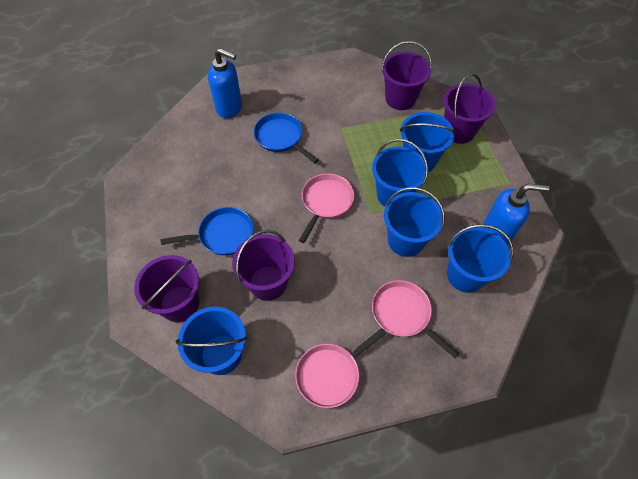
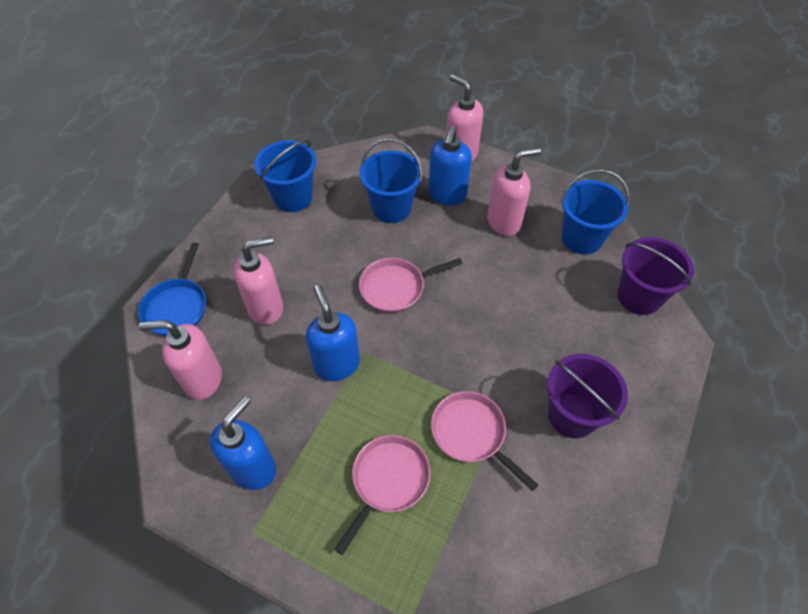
blue bucket: [175,307,247,375] [372,139,428,207] [384,187,445,257] [400,112,456,172] [447,224,513,293] = 5 -> [254,140,316,212] [360,138,422,223] [561,169,630,255] = 3
blue pan: [161,207,253,255] [254,113,318,163] = 2 -> [138,242,206,336] = 1
blue soap dispenser: [208,48,242,118] [483,184,549,246] = 2 -> [210,396,276,490] [306,285,360,381] [429,126,472,205] = 3
pink soap dispenser: none = 0 -> [139,320,222,400] [234,236,283,325] [446,74,483,162] [487,147,541,236] = 4
purple bucket: [134,255,200,322] [232,230,295,301] [381,41,432,110] [443,74,496,144] = 4 -> [547,354,628,438] [618,237,694,315] = 2

